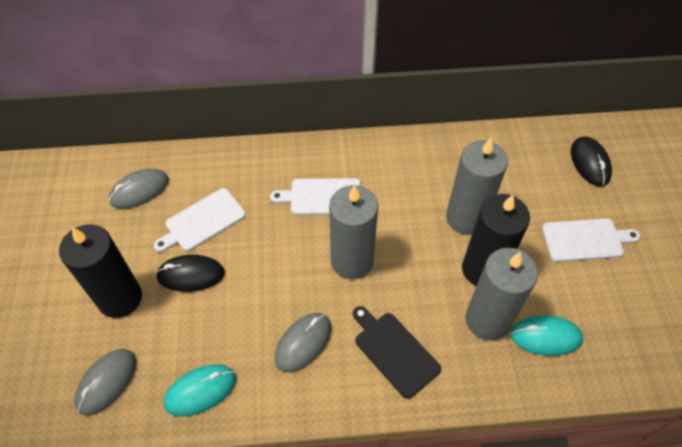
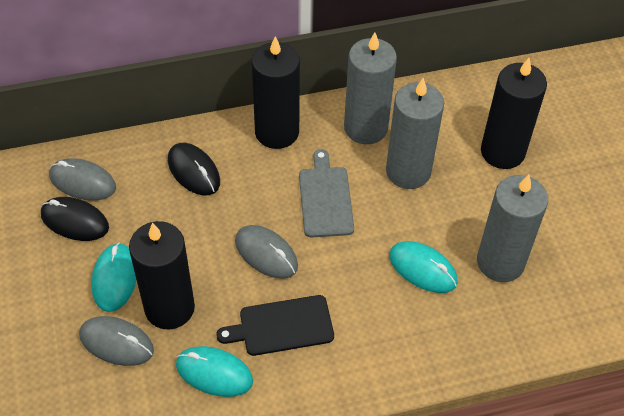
black candle: [59,224,142,318] [462,194,530,286] = 2 -> [129,221,195,329] [252,36,300,149] [481,58,547,169] = 3
grey cutting board: none = 0 -> [299,149,354,238] = 1
turquoise mouse: [164,364,236,417] [510,315,583,356] = 2 -> [91,243,136,312] [176,346,253,397] [389,241,458,293] = 3
white cutting board: [154,188,246,252] [270,178,361,215] [542,218,640,262] = 3 -> none = 0

